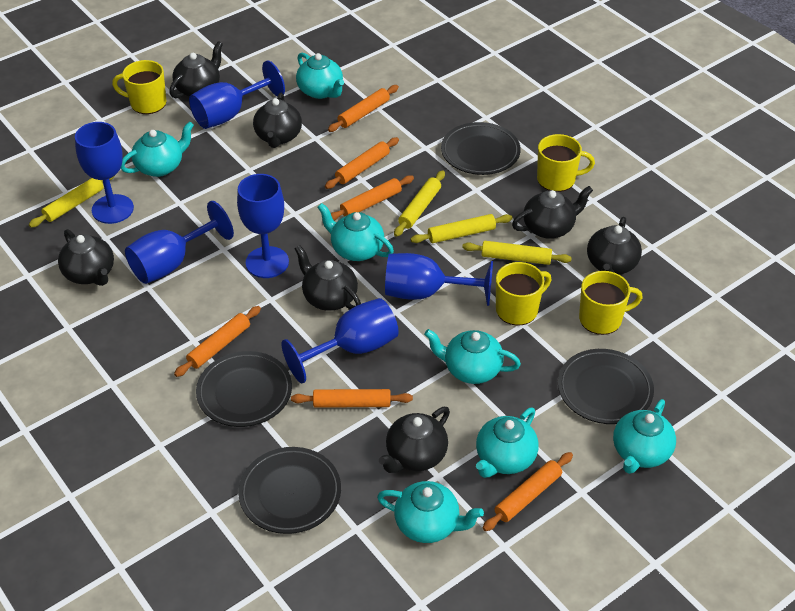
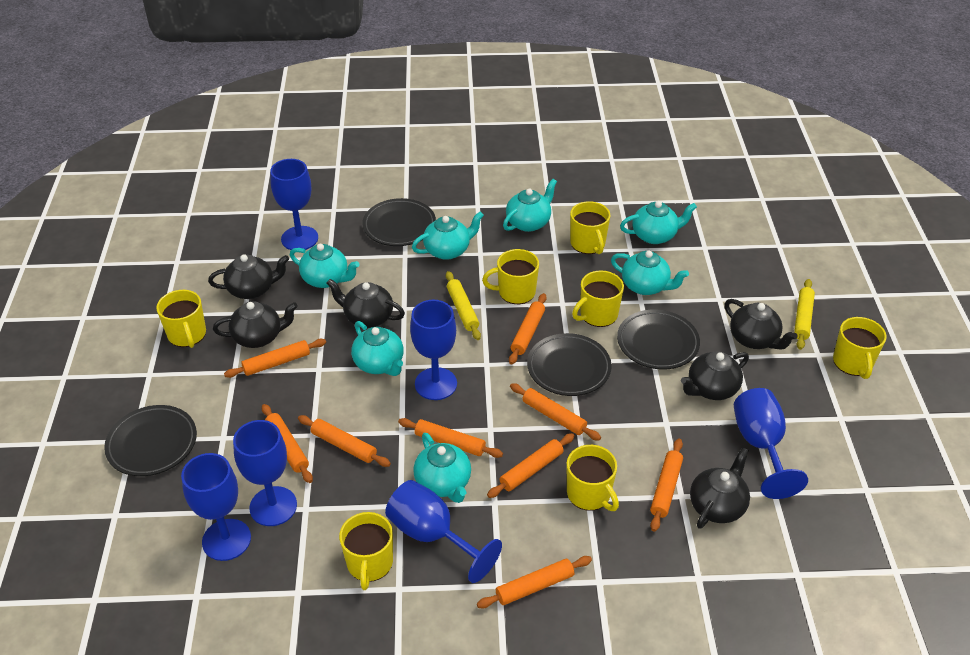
black teapot: [58,229,114,286] [169,41,223,98] [253,93,302,148] [294,245,361,311] [379,407,450,473] [512,186,593,239] [587,217,642,274] = 7 -> [208,254,289,299] [213,301,298,348] [326,279,405,328] [681,351,749,400] [690,447,750,529] [725,299,798,350] = 6
orange rolling pin: [174,306,261,377] [291,389,413,408] [325,137,399,189] [328,85,399,132] [331,175,414,221] [483,452,573,531] = 6 -> [224,339,326,378] [262,404,313,483] [298,415,391,467] [398,418,503,458] [477,556,592,608] [487,433,575,498] [509,293,547,364] [510,383,601,441] [650,439,683,532] = 9
yellow mug: [112,60,166,114] [496,262,551,326] [537,134,595,192] [579,271,643,335] = 4 -> [156,290,206,348] [339,512,393,590] [482,249,539,304] [567,445,619,511] [570,201,610,254] [572,270,624,327] [833,317,886,379] = 7
yellow rolling pin: [29,177,114,228] [394,170,445,237] [411,214,513,243] [462,241,572,265] = 4 -> [446,271,481,340] [794,279,815,350] = 2

